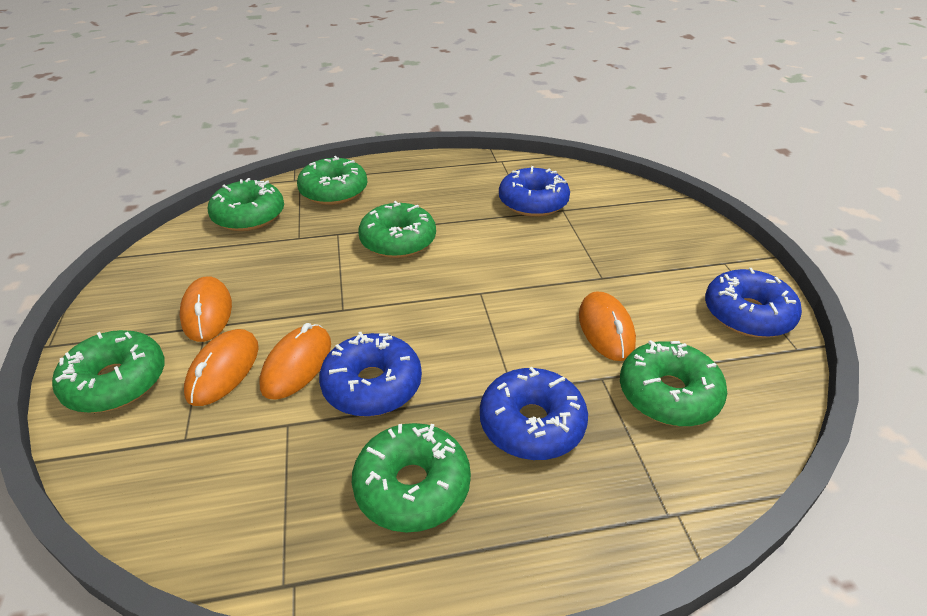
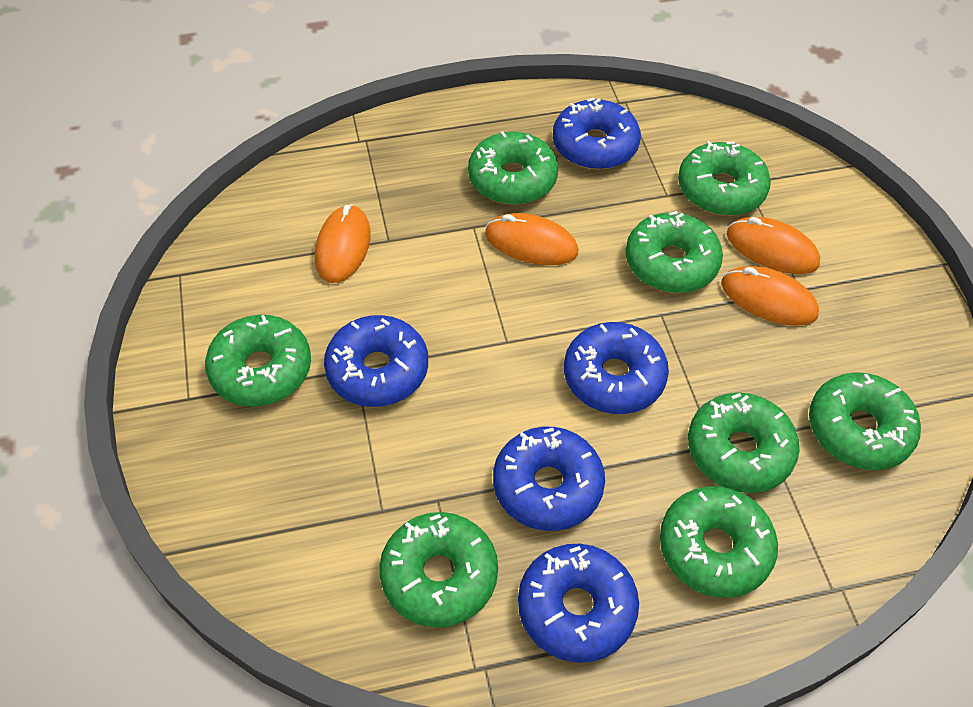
blue donut: [319,332,422,417] [480,367,588,460] [499,166,570,217] [705,268,802,338] = 4 -> [324,315,428,407] [493,427,605,531] [518,544,639,663] [553,98,641,170] [564,322,669,414] = 5
green donut: [52,330,165,413] [208,178,284,231] [297,156,367,205] [352,423,471,533] [358,201,436,258] [620,340,727,426] = 6 -> [205,315,311,406] [379,512,498,627] [468,131,558,205] [626,211,723,293] [660,486,778,598] [678,141,771,216] [688,393,800,493] [809,372,921,470] = 8

